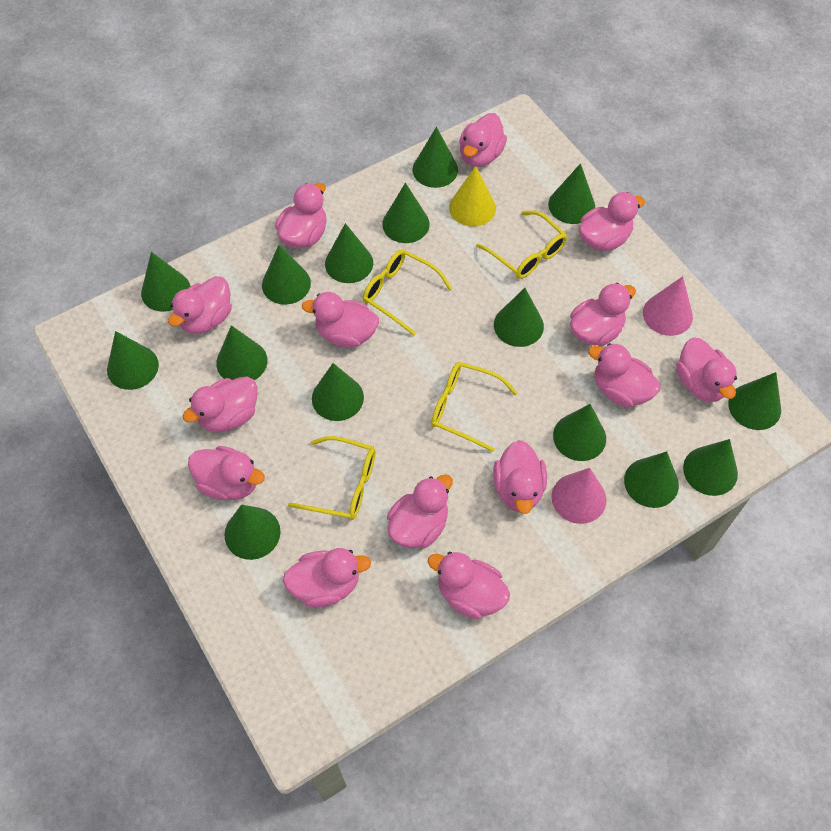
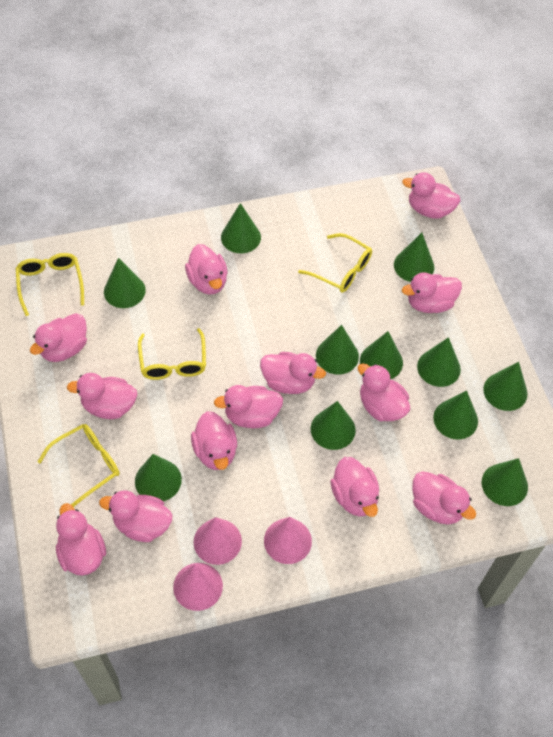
green cone: [107,331,159,390] [141,252,190,312] [216,325,268,380] [225,504,280,560] [262,245,311,305] [312,363,364,421] [325,223,373,283] [382,183,430,243] [412,127,458,188] [494,288,544,347] [548,163,595,224] [553,404,606,461] [624,451,679,508] [683,439,738,496] [728,372,781,430] = 15 -> [104,258,146,308] [135,454,182,501] [221,203,261,253] [311,401,356,450] [316,325,359,374] [360,331,403,379] [394,233,434,282] [417,337,461,387] [433,390,478,439] [482,458,528,506] [483,362,527,411] = 11
pink cone: [551,468,607,524] [643,276,693,336] = 2 -> [173,563,223,611] [194,517,242,565] [264,517,312,564] = 3
pink duck: [168,276,232,334] [182,377,257,432] [188,446,265,500] [275,183,327,248] [283,548,371,608] [302,292,379,348] [387,474,453,548] [428,552,510,619] [459,113,507,167] [493,440,547,514] [570,283,636,346] [579,192,645,251] [588,343,661,407] [676,338,737,402] = 14 -> [30,313,87,362] [56,503,106,576] [67,373,137,419] [99,490,172,542] [185,244,228,295] [191,411,237,470] [214,385,283,428] [260,352,326,394] [330,457,379,517] [358,363,410,421] [402,172,461,219] [402,272,462,313] [412,472,476,524] = 13
yellow cone: [449,166,496,227] = 1 -> none = 0

